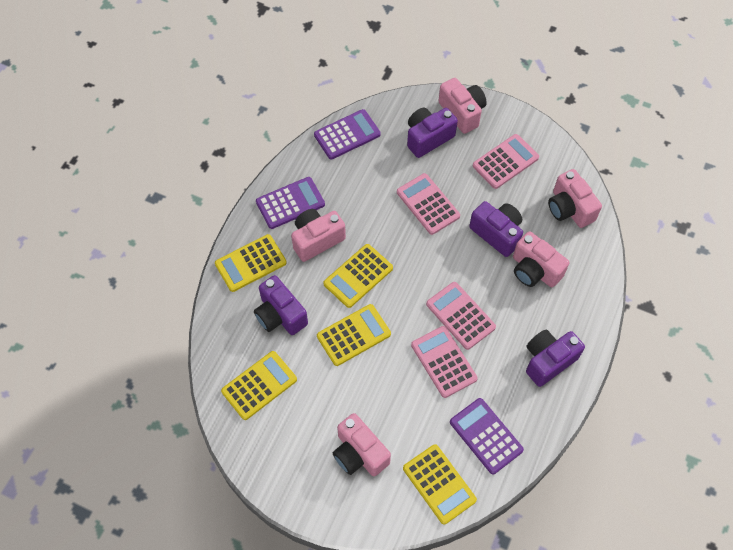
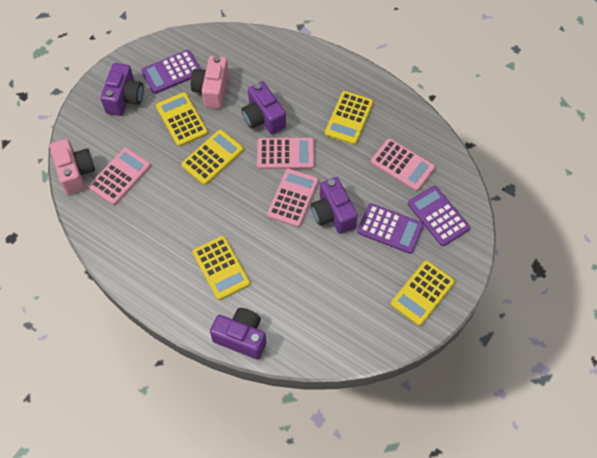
pink camera: [291,209,346,262] [333,413,391,476] [438,78,487,134] [513,231,569,287] [548,169,602,228] = 5 -> [50,139,95,194] [191,56,229,108] = 2

